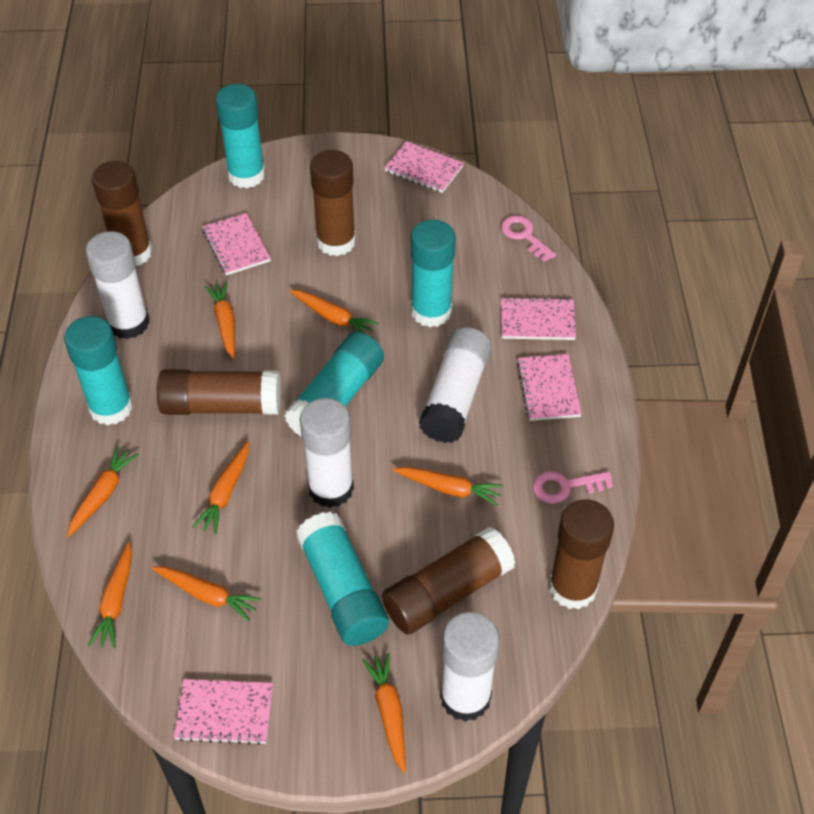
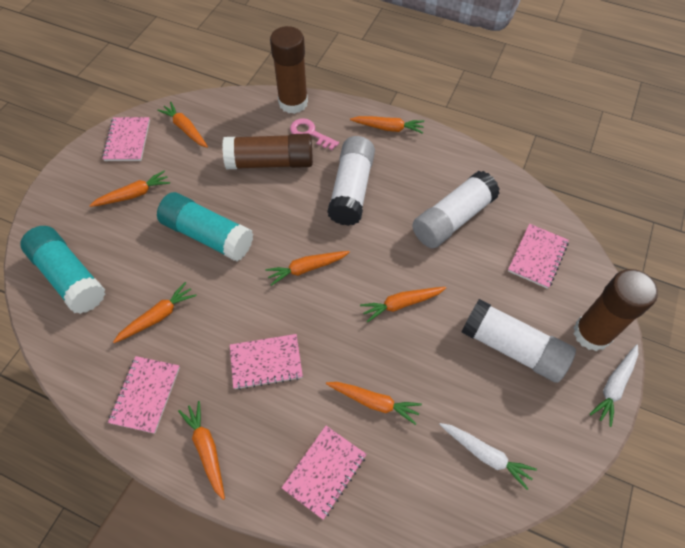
brown glue stick: [92,161,152,266] [157,369,281,415] [310,150,356,256] [382,527,515,634] [549,499,614,609] = 5 -> [222,133,313,169] [270,26,308,114] [573,269,658,351] = 3
pink key: [501,215,556,262] [533,471,613,504] = 2 -> [290,118,339,150] = 1
turquoise glue stick: [64,316,133,425] [216,84,265,188] [284,332,384,438] [296,512,389,646] [411,220,456,327] = 5 -> [20,226,105,314] [157,192,253,261] = 2
white carrot: none = 0 -> [439,423,537,490] [590,344,638,427] = 2
white glue stick: [86,231,150,339] [300,398,354,508] [419,327,492,443] [440,612,499,722] = 4 -> [327,136,375,226] [412,171,500,248] [461,299,576,383] = 3

